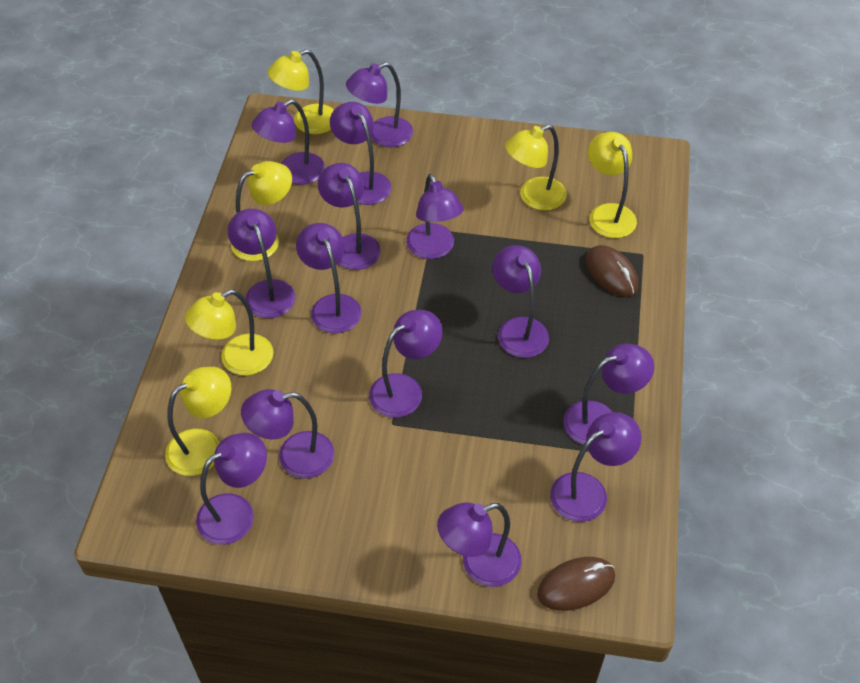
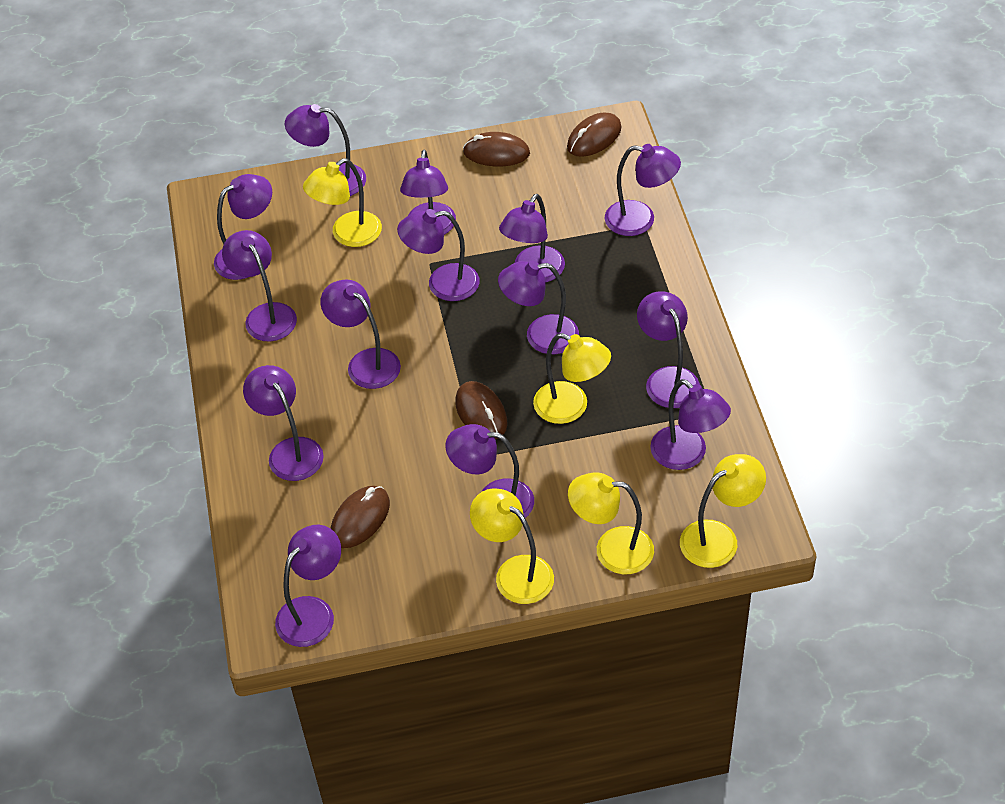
brown mouse: [537,557,615,611] [586,245,638,297] = 2 -> [331,486,390,548] [455,381,508,439] [463,132,530,166] [567,113,622,157] = 4
yellow lamp: [165,367,231,476] [185,290,273,376] [231,161,292,261] [267,49,334,134] [505,125,567,211] [588,132,637,238] = 6 -> [303,158,382,247] [470,488,554,604] [533,333,611,424] [568,472,654,574] [680,454,766,568] = 5

